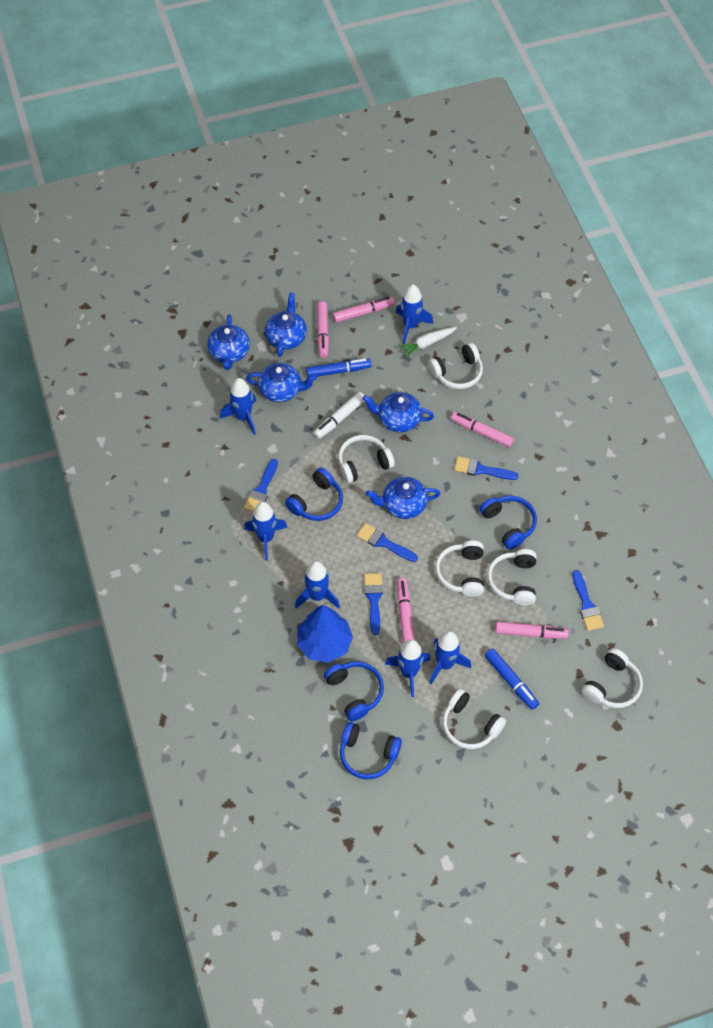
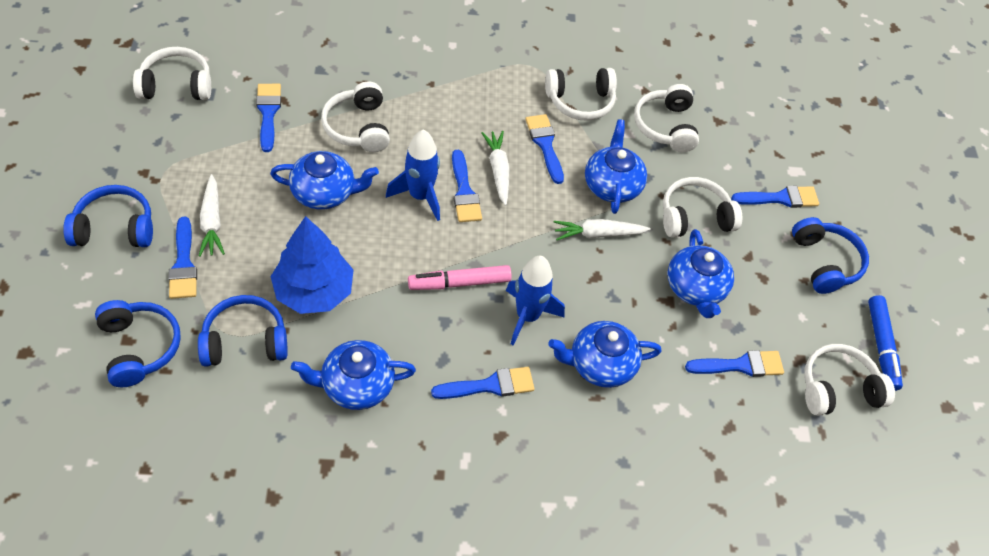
blue brush: [244,459,278,512] [357,523,418,562] [364,573,383,635] [454,456,518,480] [572,570,604,631] = 5 -> [168,217,197,299] [256,84,281,152] [431,367,535,399] [452,150,482,222] [525,114,564,184] [685,350,784,377] [731,186,819,208] = 7
blue marker: [306,358,371,377] [485,649,539,710] = 2 -> [868,295,903,391] = 1
blue rocket: [220,378,256,435] [244,502,288,560] [295,561,340,608] [385,639,430,697] [396,284,433,343] [430,631,471,684] = 6 -> [386,129,440,221] [506,256,565,346] = 2
pink marker: [317,301,329,358] [332,297,395,323] [397,578,415,644] [451,412,514,447] [495,622,569,639] = 5 -> [408,265,512,290] = 1
white carrot: [398,327,457,358] = 1 -> [199,174,225,256] [481,131,510,206] [553,219,651,240] = 3
white marker: [313,392,364,439] = 1 -> none = 0

